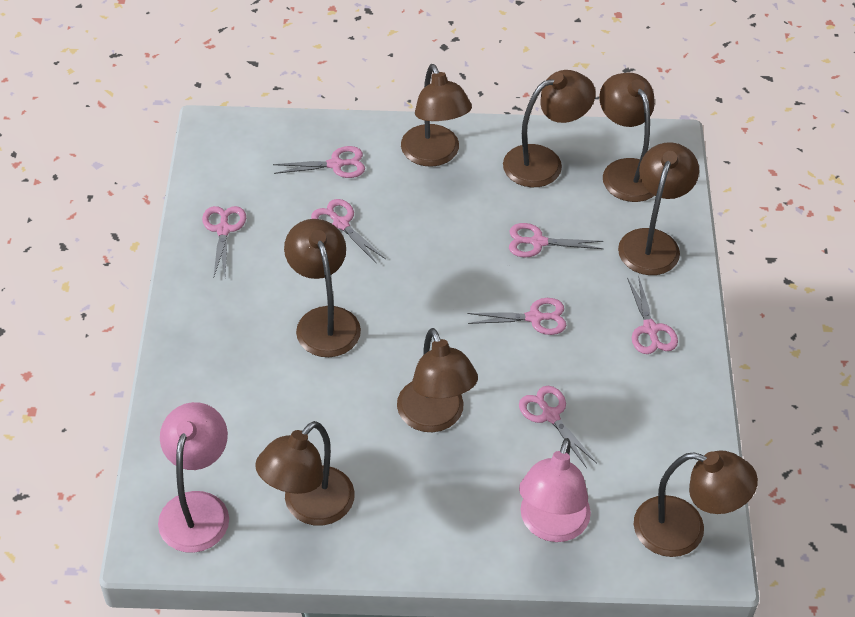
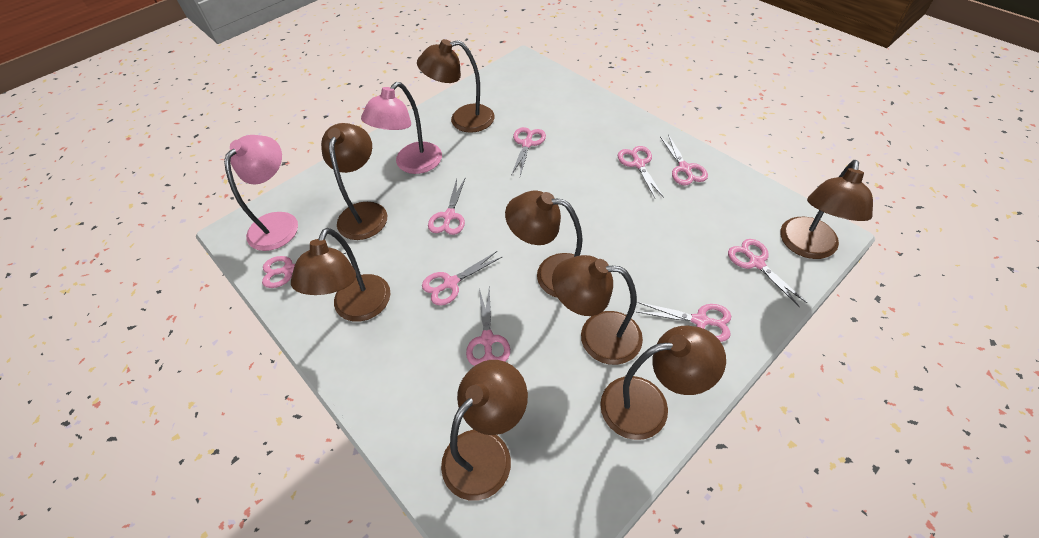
pink scissors: [202,206,246,276] [273,146,365,178] [311,199,386,264] [467,298,566,335] [509,223,603,257] [519,386,597,468] [627,275,678,354] = 7 -> [262,253,346,288] [422,251,503,306] [428,179,465,235] [466,288,510,366] [511,127,546,176] [618,146,664,198] [637,302,731,342] [660,134,708,185] [728,239,807,307] = 9

